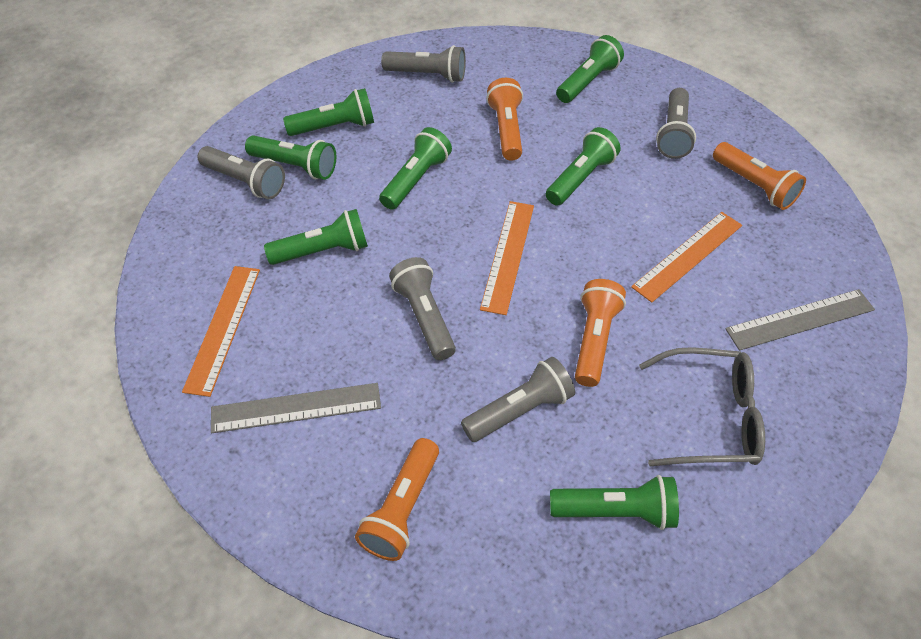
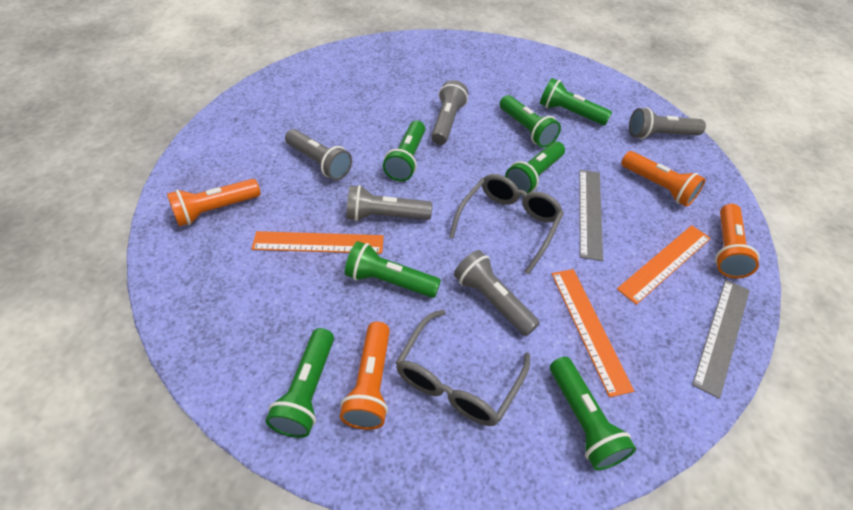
grey glasses: [639,347,765,466] = 1 -> [396,310,530,426] [449,174,564,275] = 2

